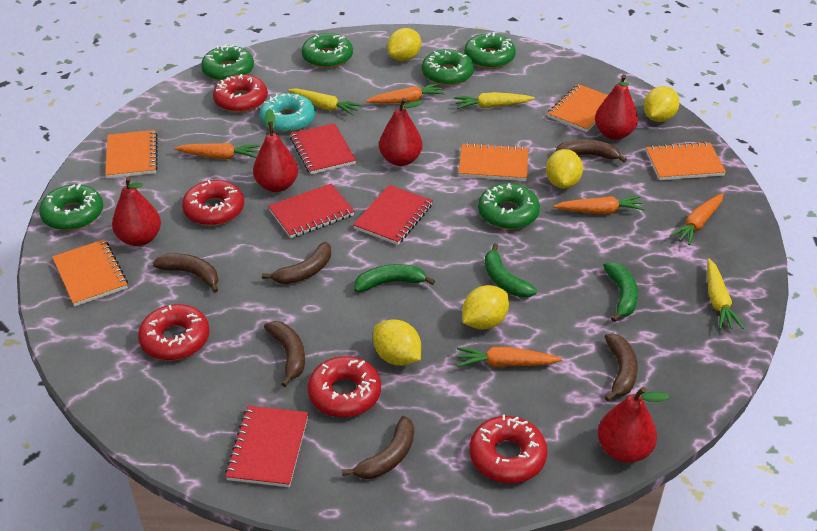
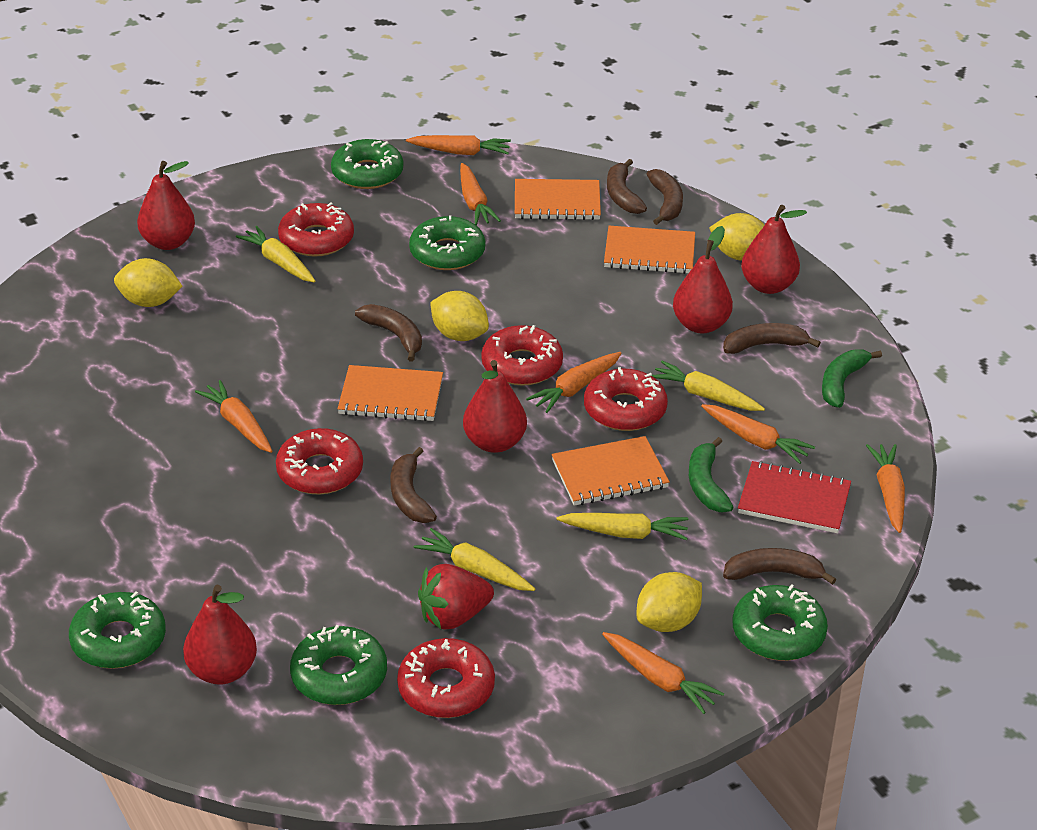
green banana: [354,264,435,292] [485,243,537,298] [603,262,638,322] = 3 -> [689,437,734,513] [822,350,882,408] = 2
green donut: [39,183,103,231] [201,44,254,81] [302,33,353,68] [422,49,474,85] [464,32,516,69] [478,183,540,229] = 6 -> [69,592,166,669] [290,625,387,705] [331,139,403,189] [409,215,485,270] [732,584,828,661] = 5
orange carrot: [174,143,260,159] [365,83,445,103] [457,347,562,367] [553,196,645,214] [670,193,723,245] = 5 -> [195,380,273,453] [406,135,511,155] [460,163,501,225] [526,352,622,413] [602,632,724,714] [701,404,815,464] [866,444,905,533] = 7
orange notebook: [52,239,128,307] [105,130,158,178] [458,143,528,181] [547,84,608,132] [646,142,726,180] = 5 -> [338,365,443,421] [515,179,601,220] [552,436,670,506] [604,226,695,274] = 4
red notebook: [225,406,308,487] [268,184,355,238] [290,123,356,174] [353,185,433,245] = 4 -> [738,461,851,533] = 1
red strawberry: none = 0 -> [418,564,494,630] = 1
turquoise donut: [260,93,315,132] = 1 -> none = 0
yellow carrot: [288,88,362,115] [454,92,535,109] [707,259,744,330] = 3 -> [236,226,315,282] [414,528,535,591] [556,513,688,540] [652,361,765,411] = 4
yellow lemon: [373,319,421,366] [387,28,421,61] [462,285,509,330] [546,149,583,189] [644,86,679,122] = 5 -> [114,258,183,307] [430,291,489,341] [637,572,702,632] [709,213,764,261] = 4

